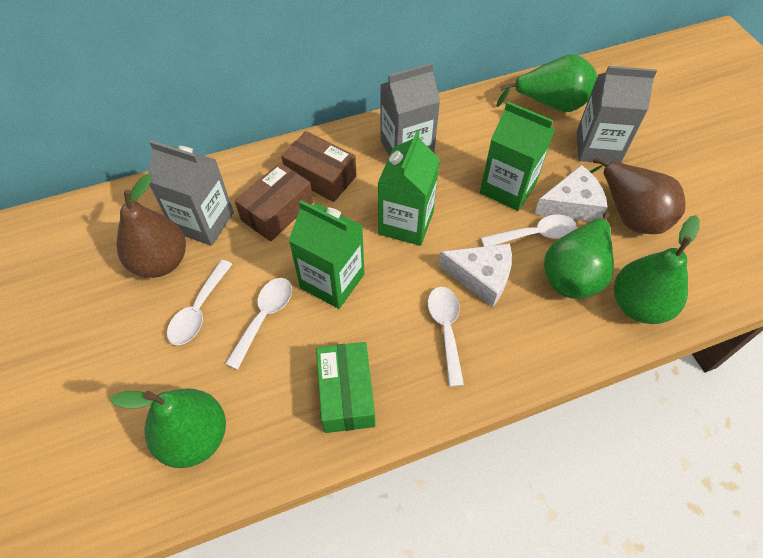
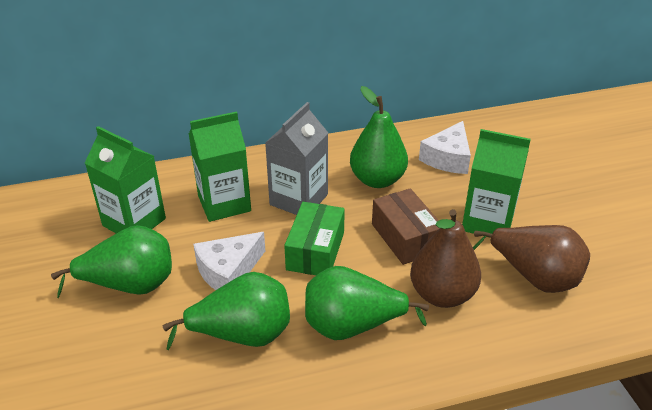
brown box: [235,162,313,241] [281,131,357,202] = 2 -> [372,188,439,265] = 1
grey carton: [148,140,234,246] [380,63,440,156] [577,66,657,164] = 3 -> [265,102,328,215] = 1
white spoon: [167,260,232,345] [225,278,292,370] [428,287,464,387] [481,214,577,247] = 4 -> none = 0

